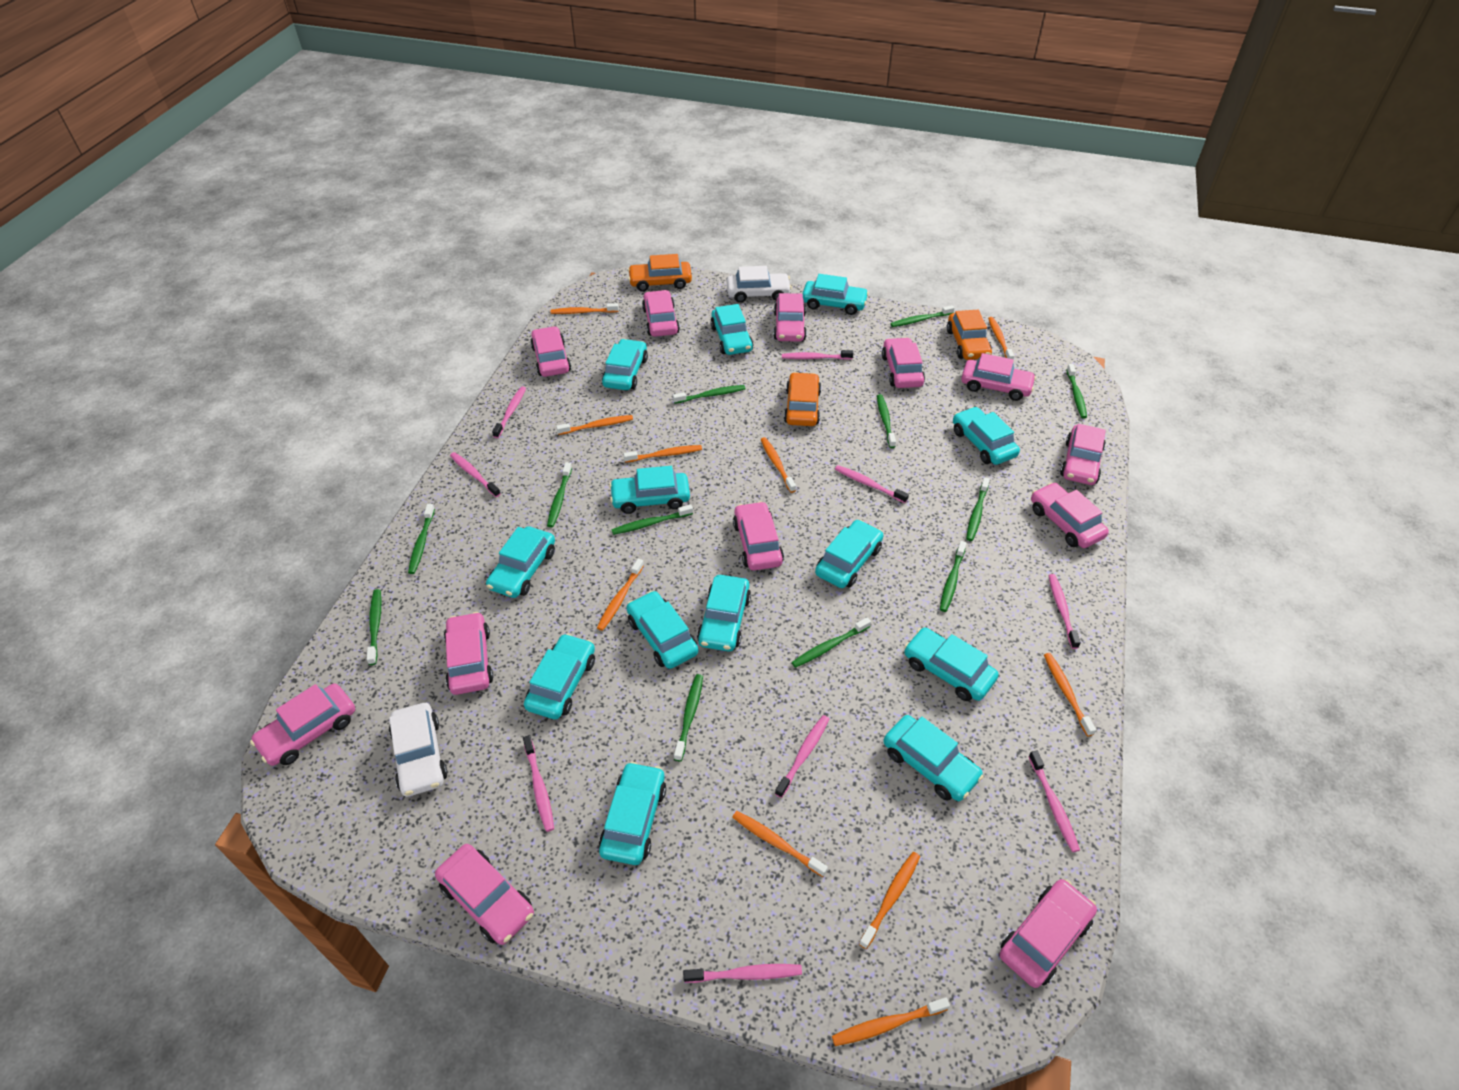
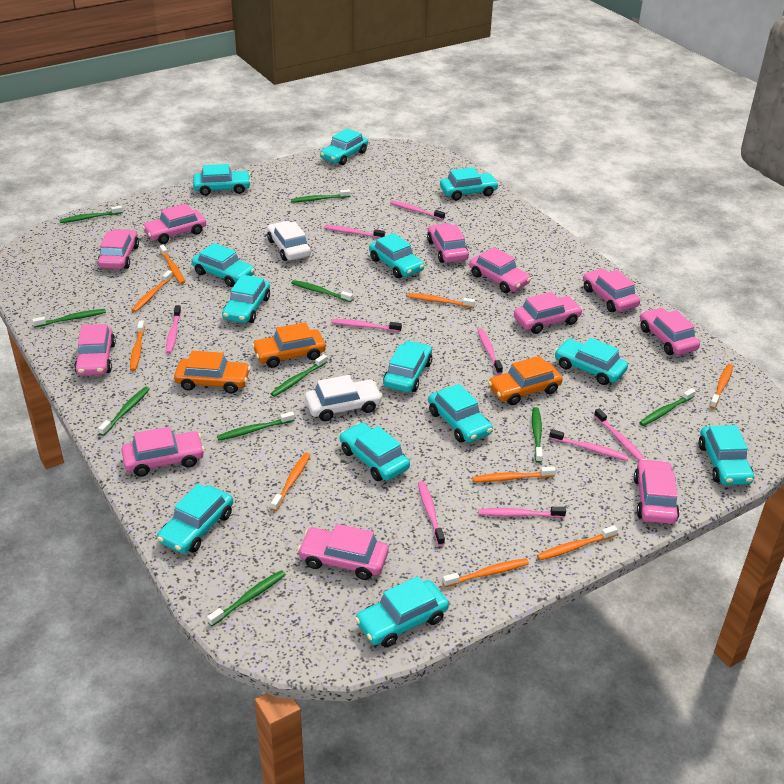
green toothbrush: [367,589,381,665] [408,504,435,574] [547,462,572,527] [611,504,693,535] [673,385,745,404] [674,674,703,761] [792,617,871,668] [877,394,896,448] [890,305,955,327] [940,541,966,612] [966,477,990,541] [1066,364,1087,418] = 12 -> [32,309,106,327] [60,205,123,223] [98,386,150,436] [207,570,286,626] [217,411,295,440] [271,354,327,397] [291,189,350,202] [292,280,353,302] [532,407,543,463] [639,388,696,426] = 10
orange toothbrush: [551,303,619,314] [556,415,633,435] [597,559,644,631] [624,445,702,463] [732,811,828,877] [761,437,796,493] [832,998,950,1046] [859,852,920,949] [988,317,1014,360] [1044,653,1096,736] = 10 -> [130,321,145,371] [132,270,173,312] [160,245,185,284] [271,453,310,511] [407,293,475,308] [443,558,529,587] [472,466,556,482] [537,525,618,560] [710,364,733,409] = 9
pink car: [250,683,355,766] [435,844,534,945] [444,612,493,695] [530,326,571,377] [642,290,680,337] [733,501,784,570] [773,293,807,342] [882,337,925,388] [961,353,1036,401] [1000,879,1097,988] [1031,482,1109,548] [1060,424,1106,485] = 12 -> [74,324,116,376] [97,229,139,269] [121,427,205,477] [142,204,206,244] [298,524,389,580] [427,223,469,263] [469,247,531,293] [514,292,583,334] [583,268,640,312] [634,459,680,524] [640,308,700,355] = 11

